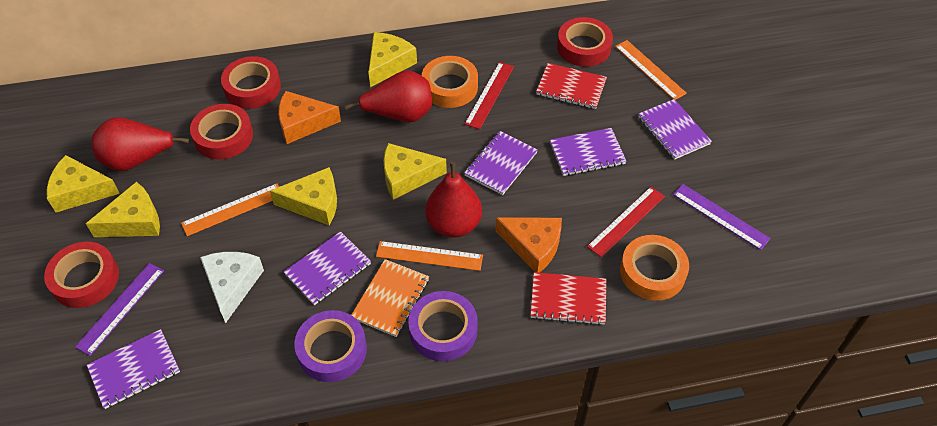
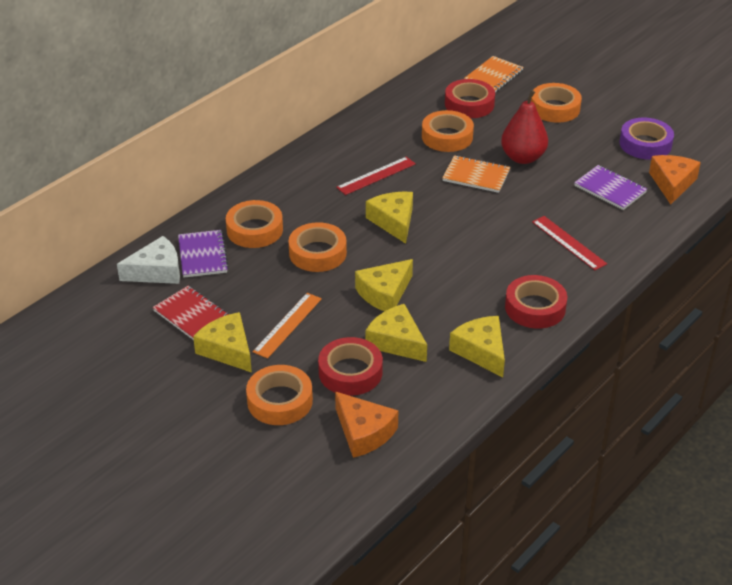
orange notebook: [351,259,429,337] = 1 -> [442,155,510,193] [464,56,524,92] = 2
orange ruler: [181,183,279,236] [376,241,483,271] [615,40,687,100] = 3 -> [253,293,322,359] = 1
orange tape: [422,56,478,108] [620,235,689,301] = 2 -> [226,200,283,248] [246,365,313,425] [289,222,347,272] [422,110,474,152] [531,83,582,123] = 5
purple notebook: [87,329,180,409] [284,231,371,305] [464,131,538,195] [550,128,627,176] [638,99,712,160] = 5 -> [178,230,229,278] [574,165,647,210] = 2
purple ruler: [75,263,164,356] [673,184,771,250] = 2 -> none = 0
purple tape: [294,310,367,382] [408,291,478,361] = 2 -> [619,117,674,160] = 1
red notebook: [530,272,606,325] [536,63,607,109] = 2 -> [153,286,229,340] = 1
red pear: [92,117,189,171] [345,70,432,122] [425,162,482,238] = 3 -> [501,90,548,164] = 1
red tape: [44,242,119,308] [190,104,253,159] [221,56,281,109] [557,17,613,67] = 4 -> [318,337,383,396] [445,79,495,118] [505,275,567,329] = 3

